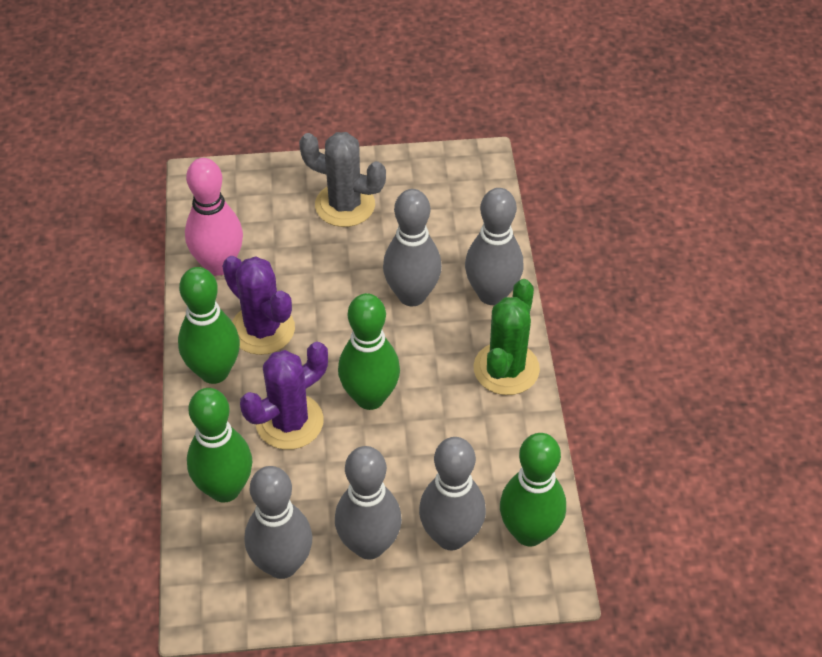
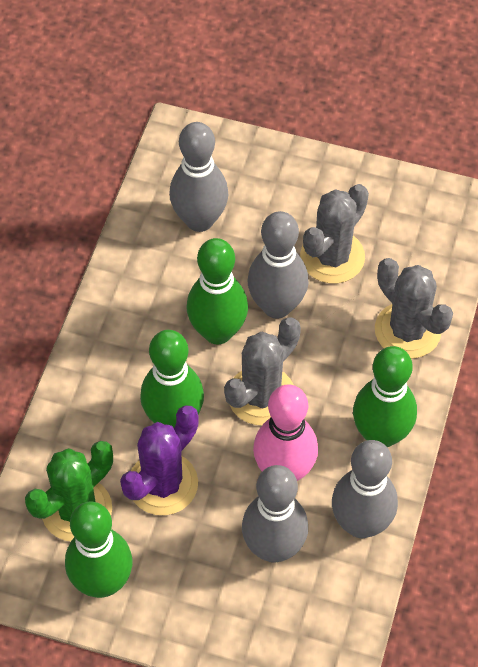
grey bowling pin: [245,466,312,579] [335,446,402,560] [383,189,442,307] [419,437,486,550] [465,188,524,305] = 5 -> [169,122,228,232] [242,465,308,563] [248,211,309,319] [332,440,398,538] = 4
grey cactus: [299,132,386,227] = 1 -> [224,317,301,425] [300,184,369,283] [375,258,453,359] = 3
purple cactus: [222,256,295,355] [240,342,328,450] = 2 -> [120,405,199,515] = 1

